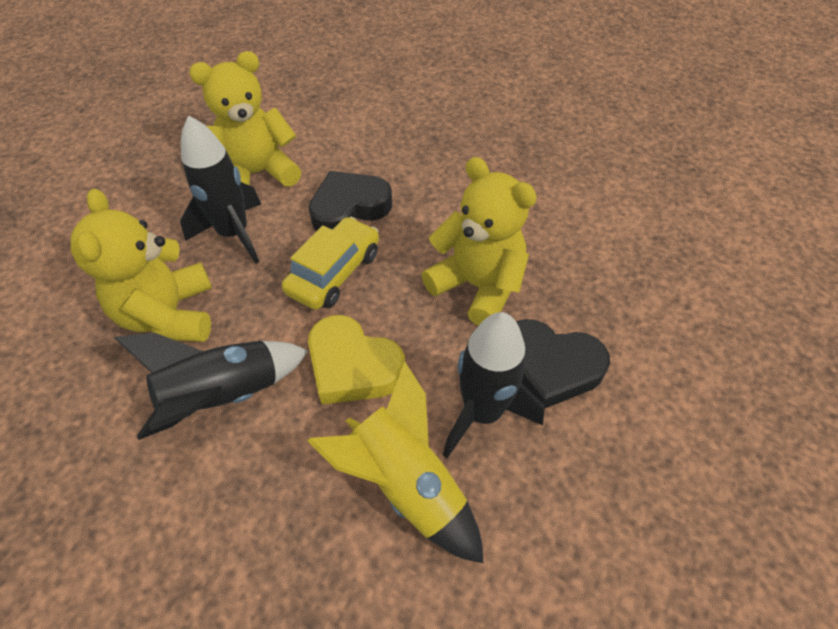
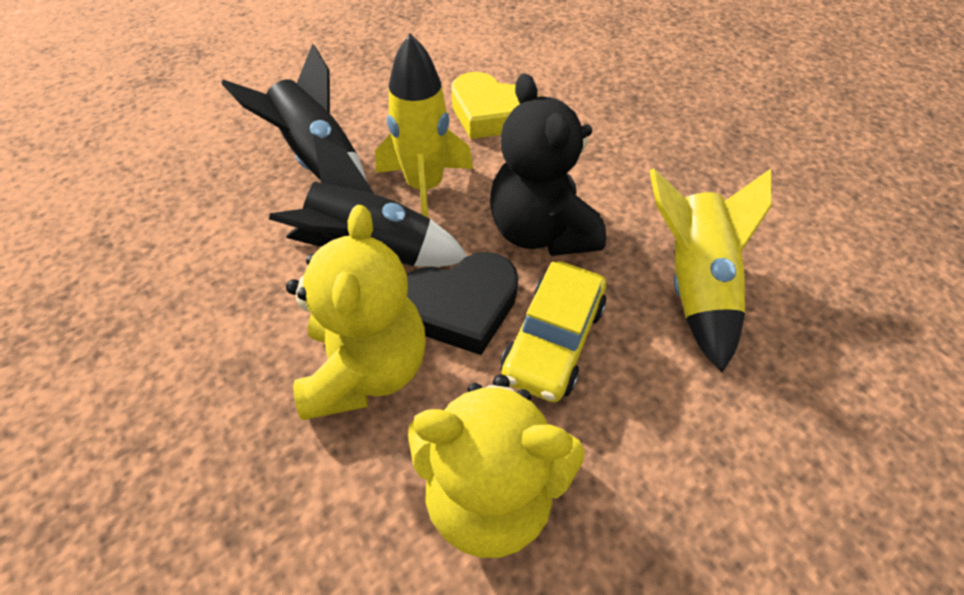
black heart: [309,171,392,231] [516,319,610,409] = 2 -> [407,252,518,355] = 1
black rocket: [115,333,308,440] [180,116,261,264] [443,312,545,458] = 3 -> [221,43,367,182] [269,134,467,267] = 2
black teddy bear: none = 0 -> [490,74,606,256] = 1
yellow rocket: [308,362,484,563] = 1 -> [375,34,473,217] [649,168,772,372] = 2
yellow teddy bear: [71,189,212,342] [189,51,301,187] [422,157,537,326] = 3 -> [286,205,426,420] [408,375,585,558] = 2

